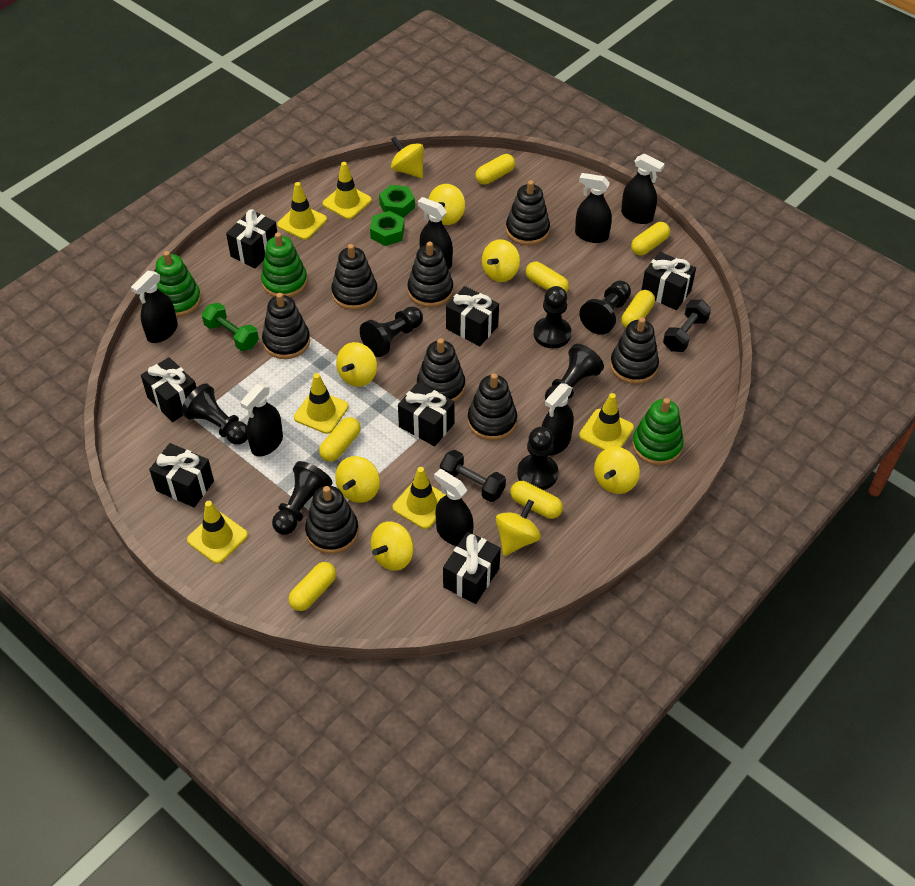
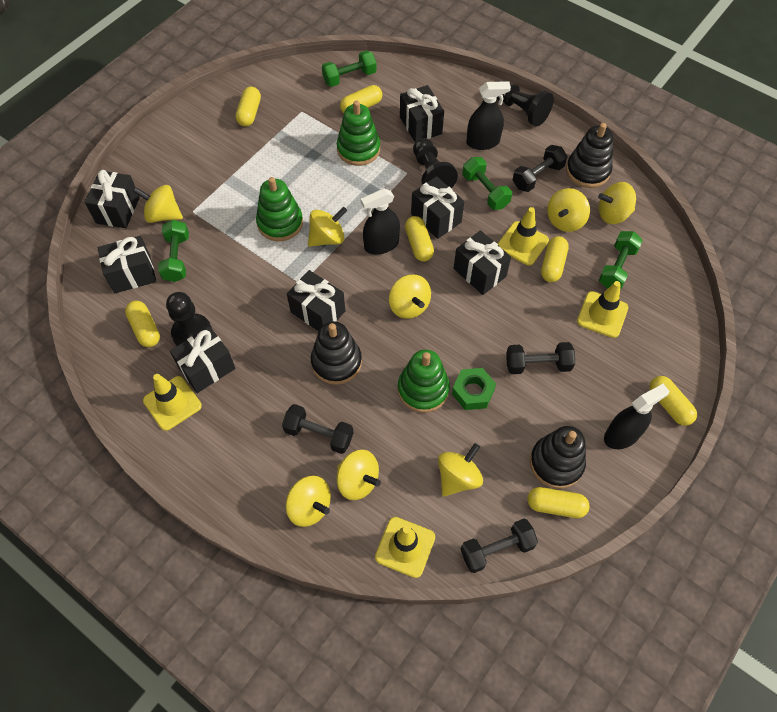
black dumbbell: [440,450,506,502] [663,300,711,352] = 2 -> [282,404,353,454] [461,519,538,573] [506,342,575,374] [513,145,567,192] = 4
black pawn: [181,383,248,445] [272,461,332,535] [360,306,423,357] [517,427,558,490] [534,286,571,348] [545,344,604,400] [579,280,631,335] = 7 -> [166,292,212,346] [413,138,458,188] [497,81,554,127] = 3
black spray bottle: [131,271,178,343] [240,384,283,457] [418,197,453,270] [434,469,473,546] [542,383,574,456] [575,173,612,243] [621,153,665,224] = 7 -> [361,188,400,255] [467,81,511,150] [604,384,669,449] = 3
black stacking toy: [262,293,310,359] [305,486,359,554] [331,244,378,310] [407,241,453,307] [417,338,465,402] [468,373,517,441] [506,180,550,245] [610,317,659,384] = 8 -> [311,321,362,385] [530,426,586,489] [566,123,613,188] = 3
green dumbbell: [202,303,259,351] = 1 -> [158,220,189,282] [322,50,377,87] [462,157,512,210] [599,231,643,289] = 4
green nut: [370,211,404,246] [379,185,415,218] = 2 -> [452,368,496,410] = 1
yellow traffic cone: [187,501,248,564] [277,182,327,240] [294,373,349,434] [323,162,372,219] [392,467,446,529] [579,393,634,450] = 6 -> [143,374,202,431] [375,517,435,578] [498,207,549,265] [577,281,628,338] = 4

